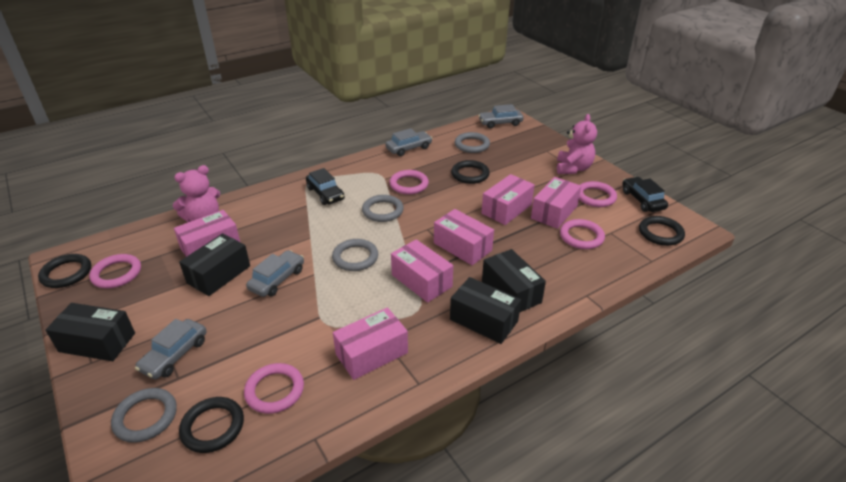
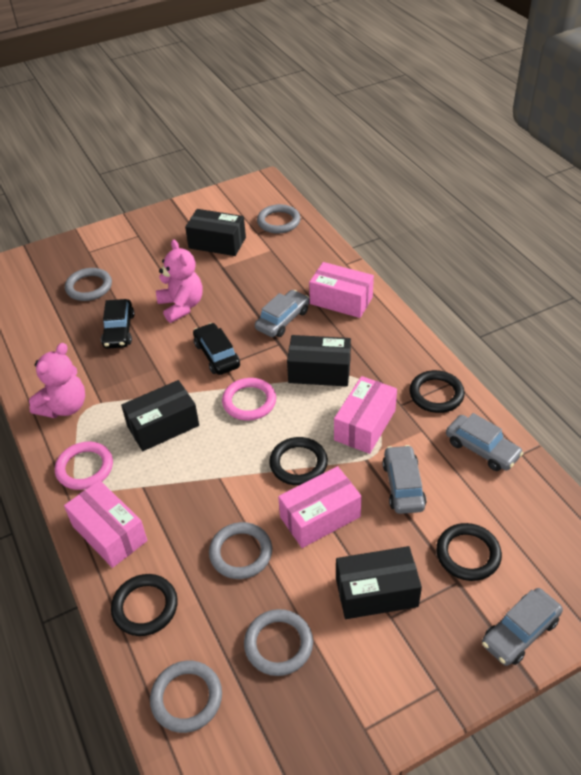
grey ring: [111,388,177,443] [332,239,378,271] [362,195,404,222] [455,132,490,153] = 4 -> [65,268,112,301] [150,660,222,733] [209,522,272,579] [244,609,313,676] [257,204,300,234] = 5
pink box: [174,210,240,257] [333,307,408,380] [391,239,453,303] [434,209,494,265] [482,174,535,225] [531,177,581,229] = 6 -> [64,480,147,568] [278,466,362,548] [309,262,374,318] [334,376,397,454] = 4
pink ring: [89,254,141,288] [244,363,304,414] [390,170,429,194] [560,219,605,249] [579,181,617,207] = 5 -> [55,442,113,490] [222,378,276,421] = 2

